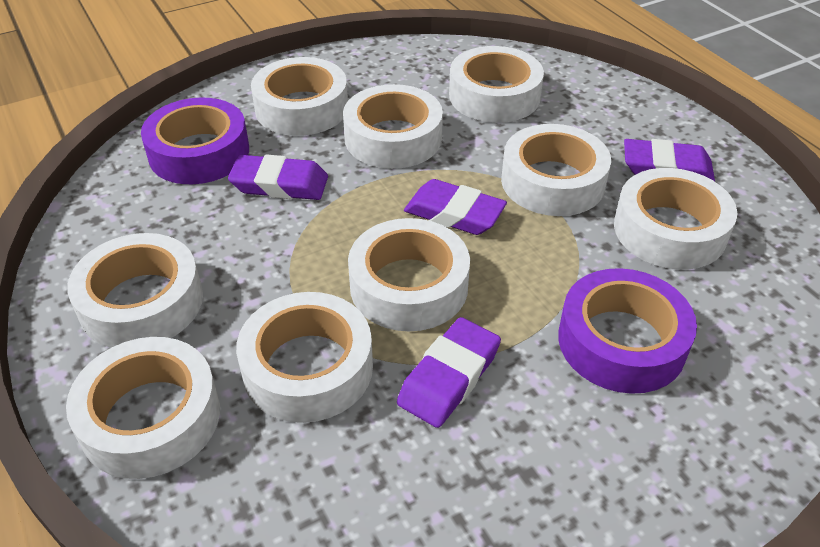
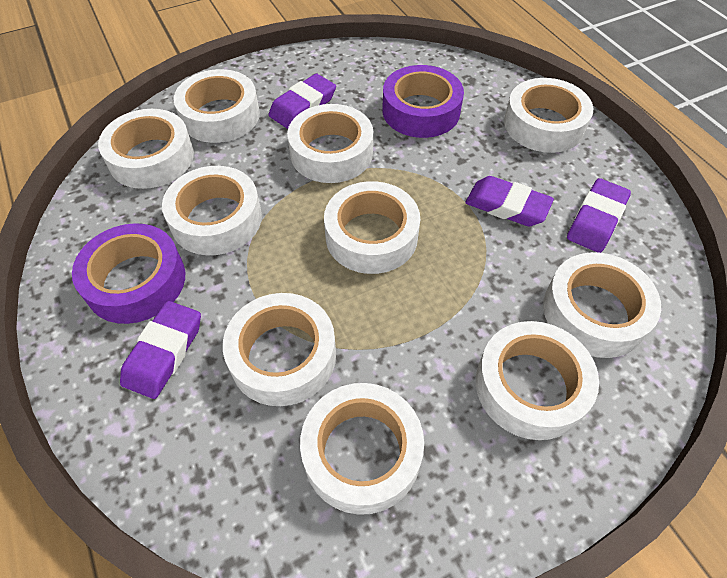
white tape: [66,337,220,479] [67,233,203,348] [236,292,373,423] [251,57,348,136] [343,84,443,169] [348,218,470,331] [449,46,544,123] [501,124,611,216] [614,168,737,269] = 9 -> [98,109,194,189] [162,166,262,255] [174,69,260,143] [223,293,336,406] [287,104,373,183] [300,383,424,515] [324,181,420,274] [476,321,599,440] [504,78,593,153] [543,252,661,358] = 10

